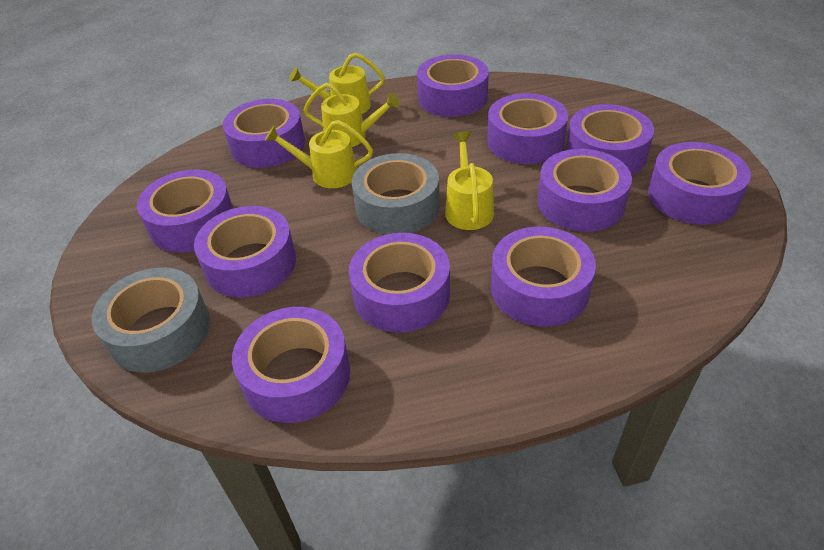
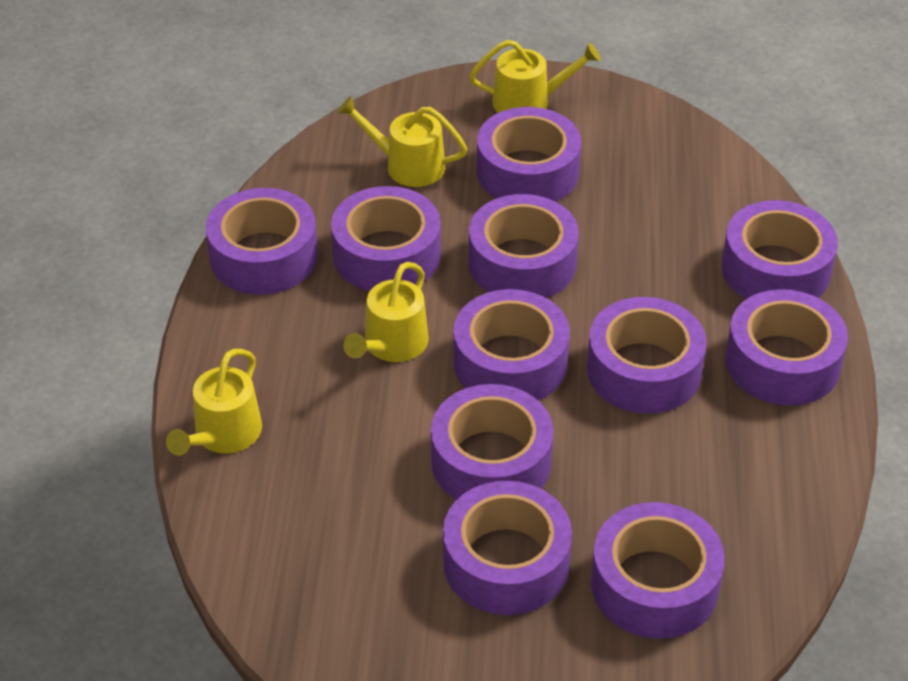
grey tape: [92,268,210,372] [352,153,440,235] = 2 -> none = 0

